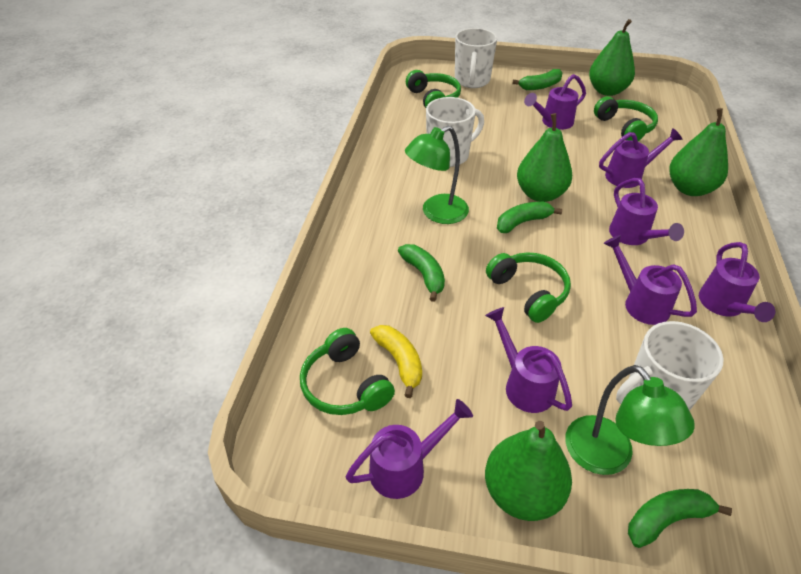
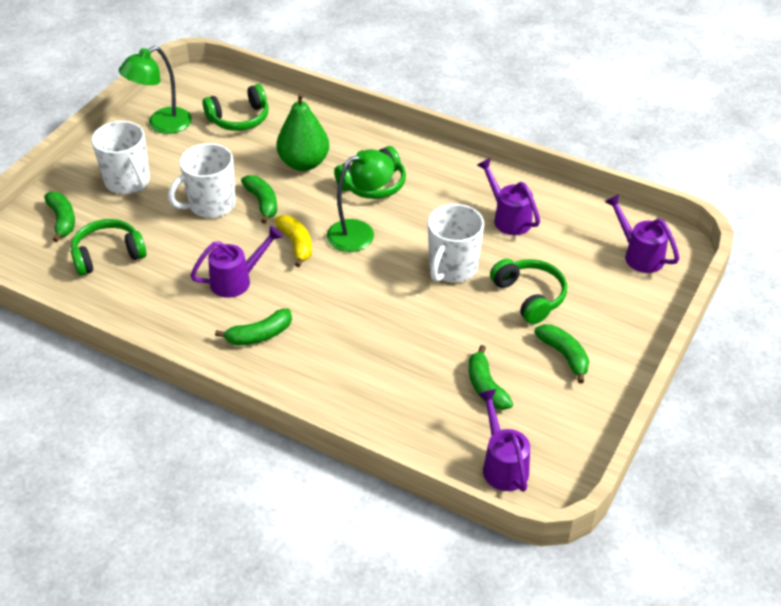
green banana: [398,244,445,302] [497,202,562,233] [512,69,563,90] [628,489,732,548] = 4 -> [44,192,75,242] [215,309,292,346] [241,175,277,224] [469,345,513,410] [534,324,589,383] = 5
green pear: [485,421,572,521] [517,113,572,202] [589,19,635,96] [669,108,728,196] = 4 -> [276,92,329,171] = 1
purple watering can: [346,399,473,499] [485,307,572,413] [524,74,586,130] [599,128,683,188] [603,235,697,325] [609,178,684,245] [699,242,775,322] = 7 -> [190,226,283,298] [477,158,540,235] [478,389,530,492] [605,194,679,273] = 4

